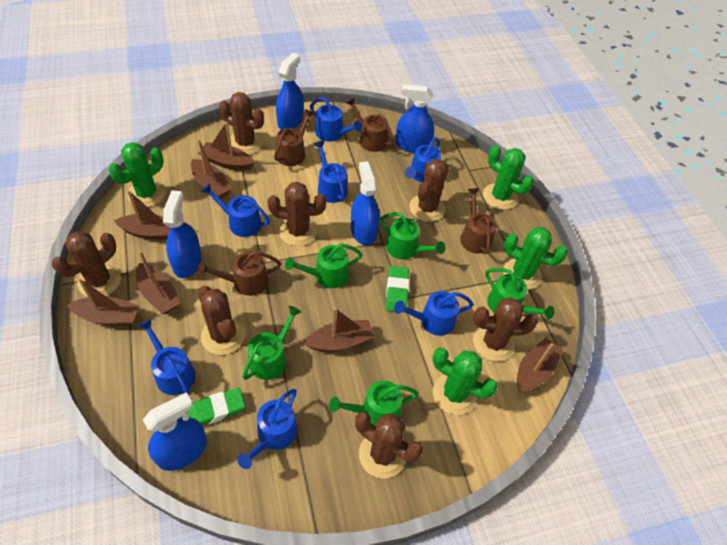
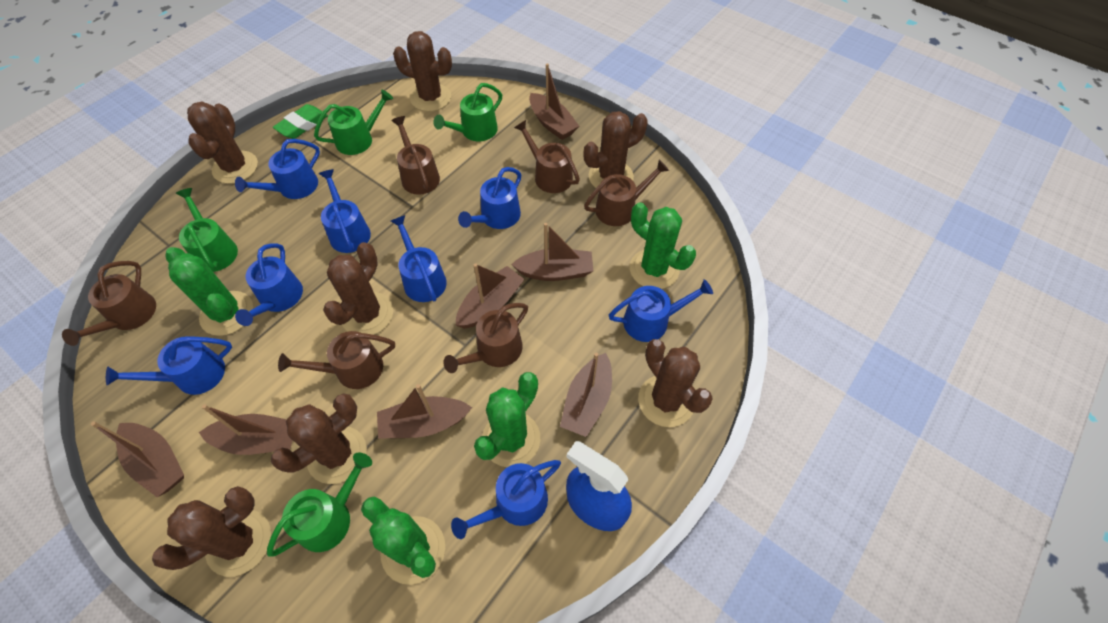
blue spray bottle: [143,392,207,471] [163,190,202,278] [276,53,304,130] [351,161,380,245] [395,85,434,153] = 5 -> [566,441,632,531] = 1
blue watering can: [138,319,196,395] [201,183,270,237] [237,389,298,469] [310,97,362,142] [314,141,348,203] [394,291,473,336] [405,137,441,183] = 7 -> [106,336,232,395] [235,139,320,199] [235,243,303,326] [319,169,371,253] [391,215,447,302] [451,460,561,539] [458,167,521,229] [609,279,713,342] = 8
brown watering can: [198,251,281,296] [274,109,315,166] [346,98,394,152] [460,188,497,254] = 4 -> [62,261,156,346] [278,331,395,389] [391,116,440,195] [443,303,528,373] [514,120,580,193] [584,160,669,226] = 6
green eraser: [188,388,245,425] [386,266,409,313] = 2 -> [273,104,328,139] = 1
green watering can: [242,306,301,380] [285,243,362,288] [329,381,419,426] [380,212,445,260] [485,268,554,319] = 5 -> [176,188,238,272] [267,452,372,557] [314,90,393,155] [433,83,502,141] = 4

